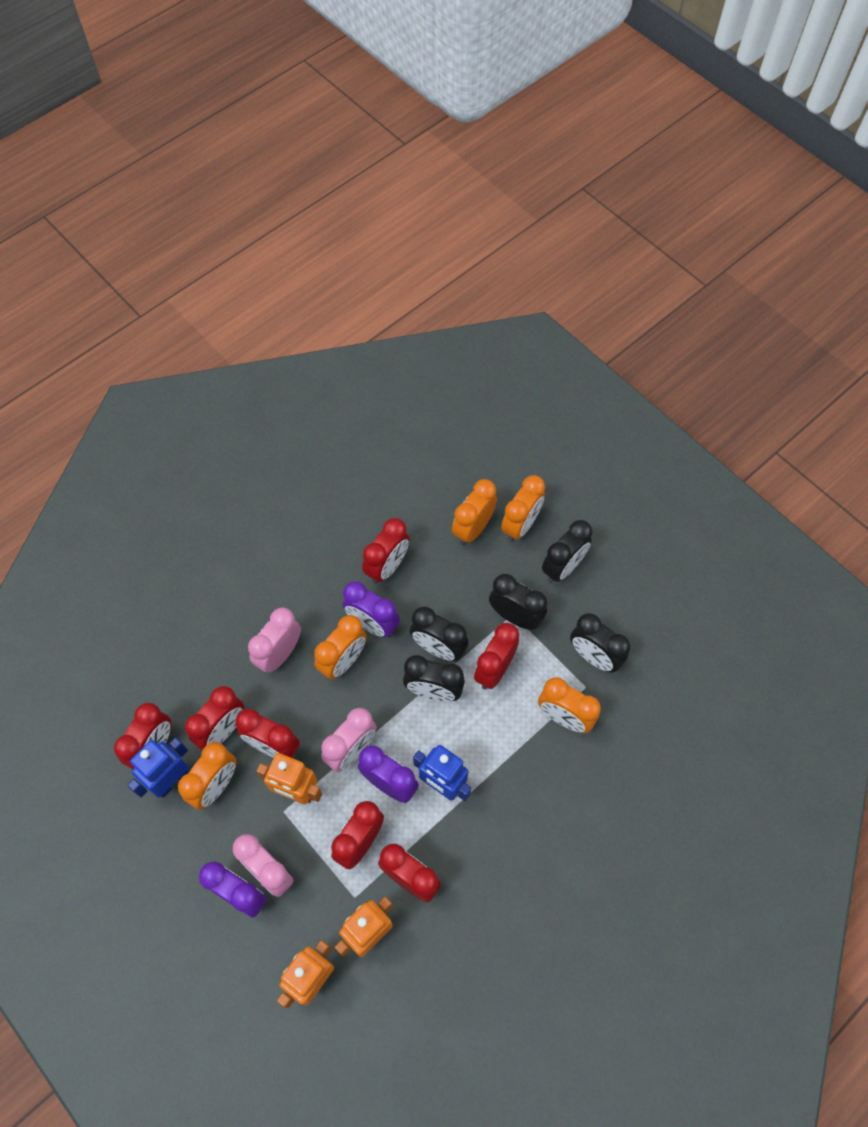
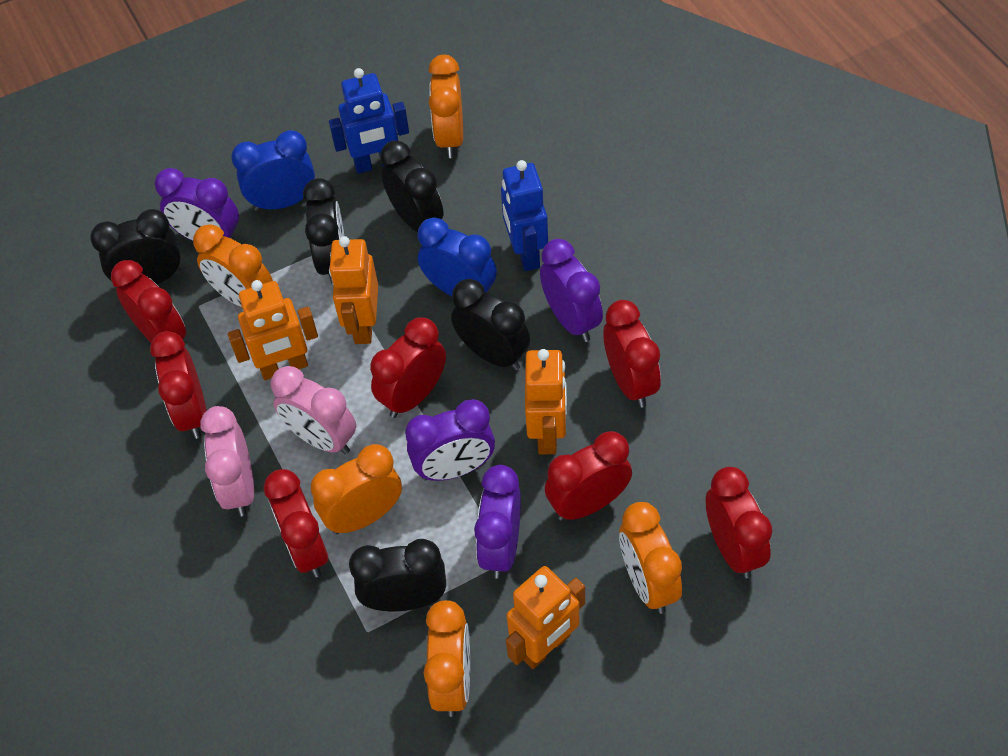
blue clock: none = 0 -> [231,130,315,211] [418,217,497,296] = 2
orange robot: [256,753,322,804] [277,940,334,1008] [335,896,393,957] = 3 -> [228,280,318,380] [329,236,378,344] [506,566,585,669] [525,349,567,455] = 4
pink clock: [233,834,294,897] [248,607,301,673] [321,708,377,772] = 3 -> [200,406,254,516] [271,366,356,454] = 2
purple clock: [199,861,267,918] [343,581,400,638] [358,745,419,803] = 3 -> [155,168,239,241] [405,399,495,481] [474,465,521,579] [540,239,603,342] = 4

